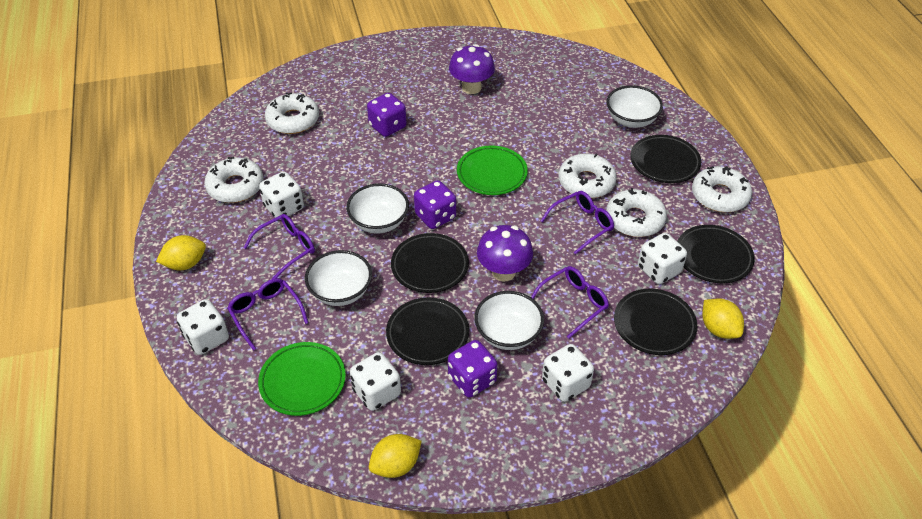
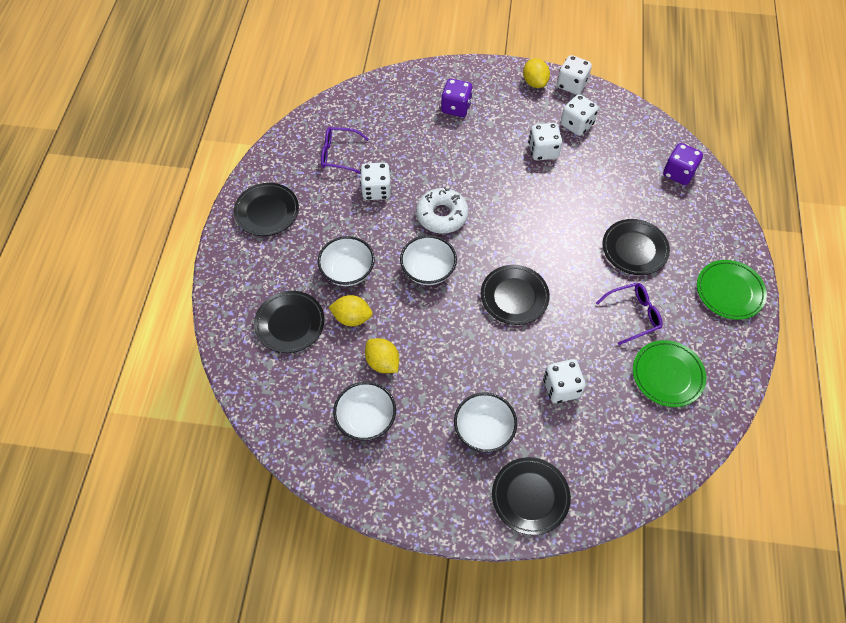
purple dice: [367,93,407,137] [414,180,456,229] [448,340,497,398] = 3 -> [441,79,473,117] [663,143,703,185] = 2
purple glasses: [227,278,308,351] [243,214,315,279] [531,266,609,338] [541,191,614,255] = 4 -> [321,127,369,174] [596,283,663,345] = 2
purple mushroom: [449,44,495,94] [477,225,533,282] = 2 -> none = 0
white donut: [204,157,264,203] [265,92,319,134] [558,153,617,198] [606,188,667,237] [692,166,752,212] = 5 -> [416,187,469,234] = 1

